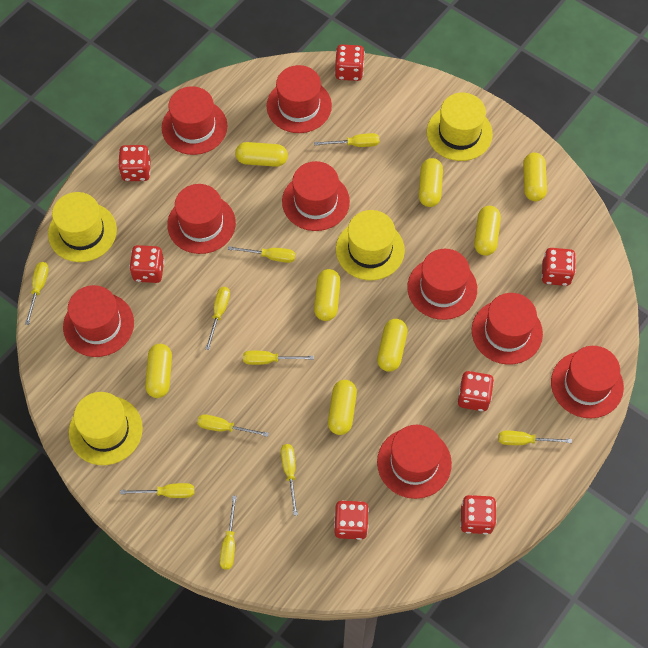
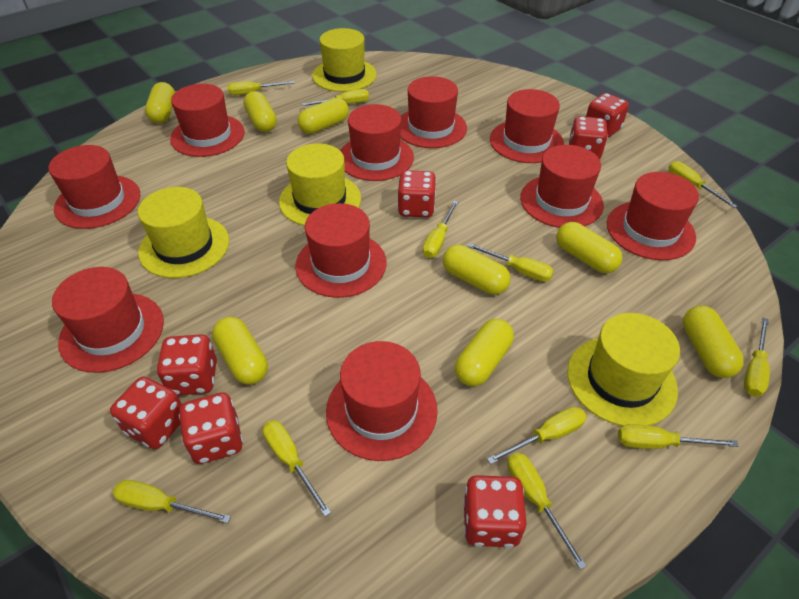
red hat: [63,285,134,357] [162,86,227,155] [167,184,236,254] [267,65,332,133] [282,161,350,231] [377,425,452,499] [407,249,477,320] [472,293,543,365] [551,346,624,418] = 9 -> [48,145,140,229] [52,267,164,373] [170,84,245,157] [295,203,387,298] [326,341,438,461] [340,104,414,181] [400,76,467,148] [490,89,564,163] [520,145,604,228] [607,172,699,260] = 10
yellow screwdriver: [25,262,49,325] [120,483,194,498] [197,414,269,437] [205,287,230,350] [220,495,237,570] [228,246,295,263] [243,351,314,365] [281,444,298,516] [314,133,379,147] [498,431,572,445] = 10 -> [113,480,231,523] [227,81,294,95] [263,420,331,517] [302,89,369,106] [423,201,458,258] [467,243,554,282] [487,407,587,464] [508,453,587,570] [618,424,738,449] [669,161,738,208] [744,318,770,397] = 11

